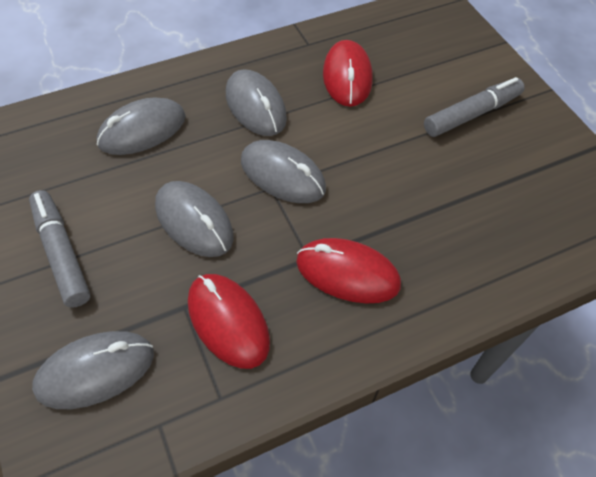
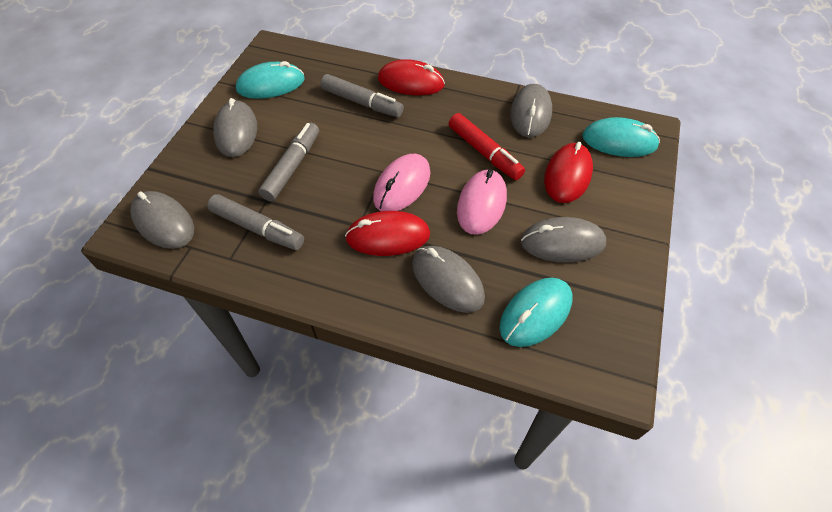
grey marker: [29,190,90,308] [424,77,525,137] = 2 -> [207,194,304,250] [258,123,319,201] [321,74,404,117] = 3
pink mouse: none = 0 -> [373,154,430,211] [457,169,507,235] = 2
red marker: none = 0 -> [449,113,525,180] = 1
turquoise mouse: none = 0 -> [236,61,304,99] [499,278,572,347] [582,117,660,157] = 3

